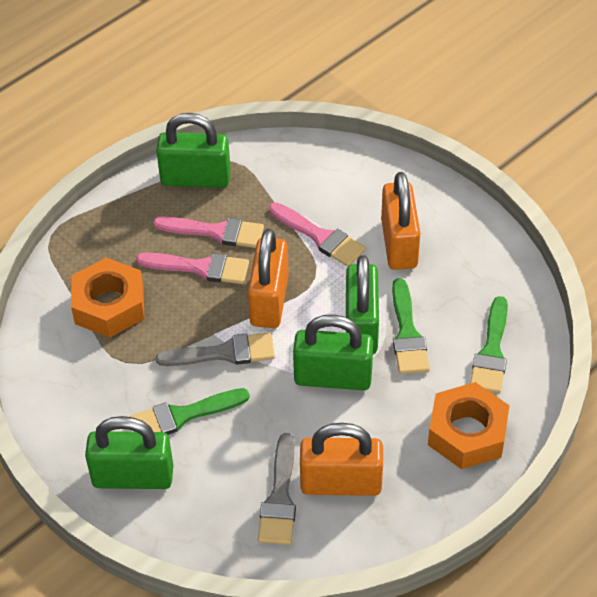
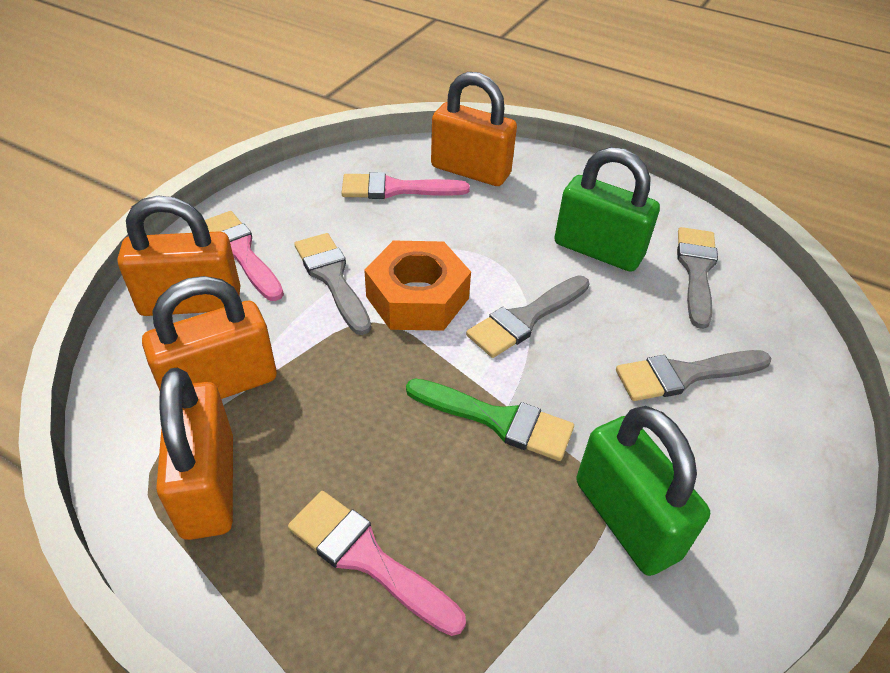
green brush: [129,388,250,435] [392,278,430,374] [470,296,508,394] = 3 -> [406,378,574,461] = 1
green padlock: [85,416,173,489] [156,113,231,188] [293,314,373,390] [346,255,379,354] = 4 -> [554,147,660,272] [576,406,710,576] = 2
grey brush: [156,333,275,366] [258,433,296,545] = 2 -> [294,233,371,335] [466,275,589,358] [616,350,771,401] [677,227,718,329] = 4
orange nut: [71,258,144,338] [428,382,510,469] = 2 -> [364,241,471,331] = 1
orange padlock: [248,229,289,328] [300,423,383,496] [381,172,420,270] = 3 -> [118,196,241,316] [142,276,277,399] [156,368,233,540] [431,72,517,186] = 4

